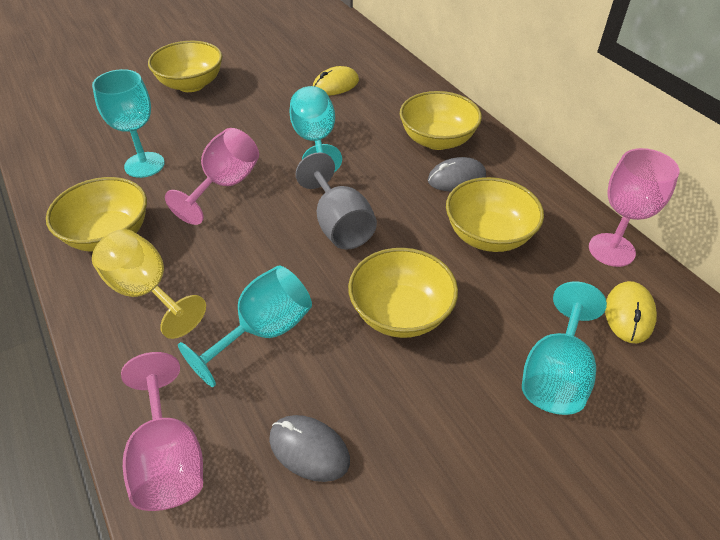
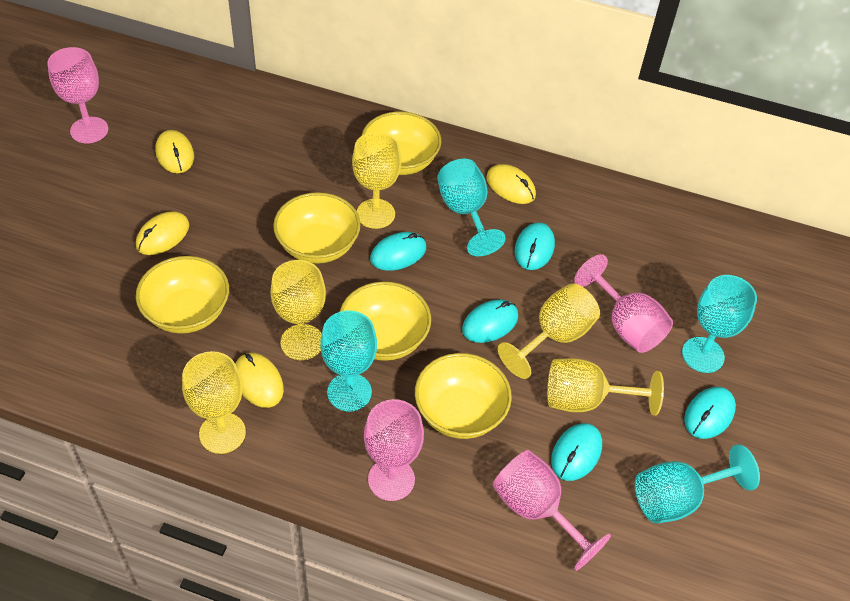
grey goblet: [296,152,377,250] = 1 -> none = 0
grey mouse: [269,415,350,482] [428,157,486,191] = 2 -> none = 0
pink goblet: [121,352,203,511] [165,128,259,225] [589,148,679,267] = 3 -> [48,47,109,143] [364,399,424,501] [493,450,611,571] [574,254,673,353] = 4
turquoise mouse: none = 0 -> [370,232,426,271] [462,299,518,343] [515,222,555,270] [551,423,602,481] [684,387,736,439] = 5
yellow goblet: [92,229,206,339] = 1 -> [182,351,246,454] [271,260,326,360] [352,132,401,229] [498,283,600,379] [547,358,664,416] = 5
yellow mouse: [313,66,359,96] [605,281,657,343] = 2 -> [136,211,189,255] [155,130,194,173] [236,353,284,408] [486,164,536,204] = 4

